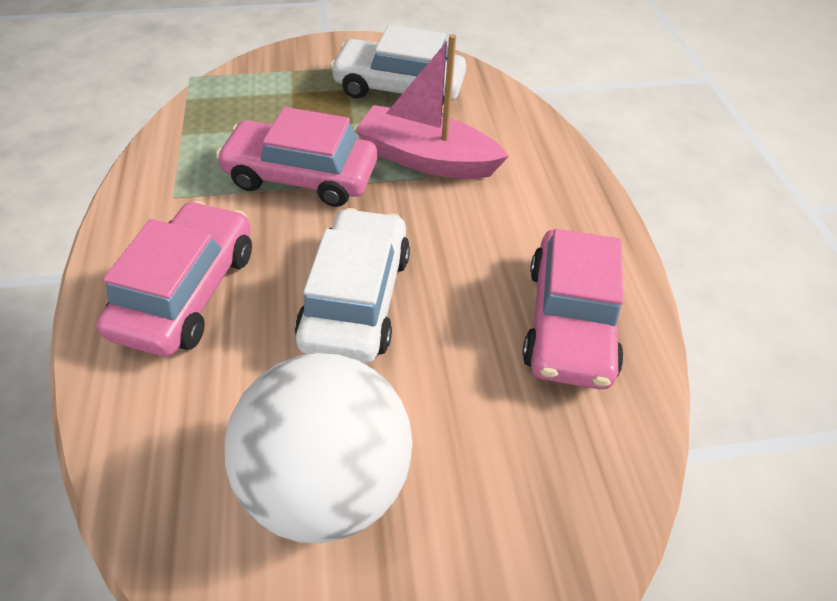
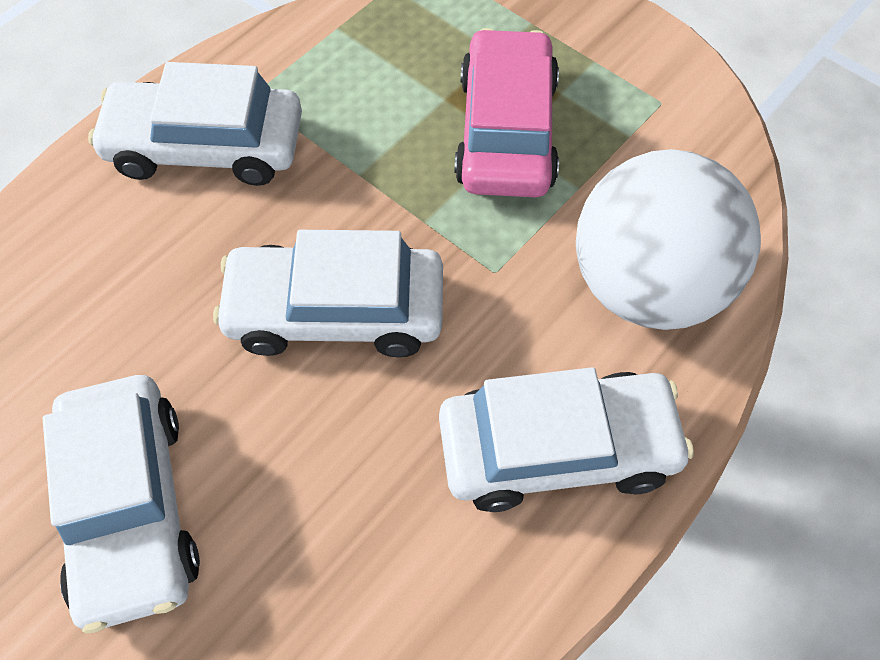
pink boat: [355,34,509,179] = 1 -> none = 0
pink car: [96,201,252,356] [216,107,377,207] [522,229,624,389] = 3 -> [455,28,559,197] = 1
white car: [295,208,410,363] [330,25,466,106] = 2 -> [43,375,200,633] [88,62,302,186] [213,230,443,357] [439,367,694,512] = 4

